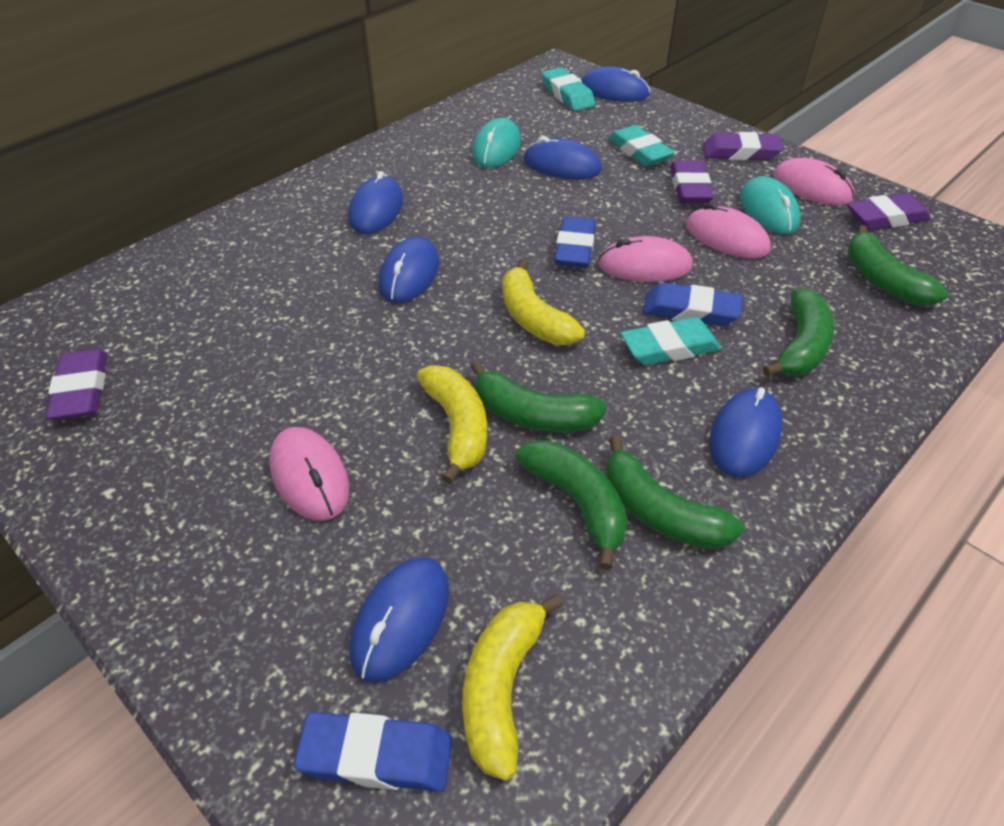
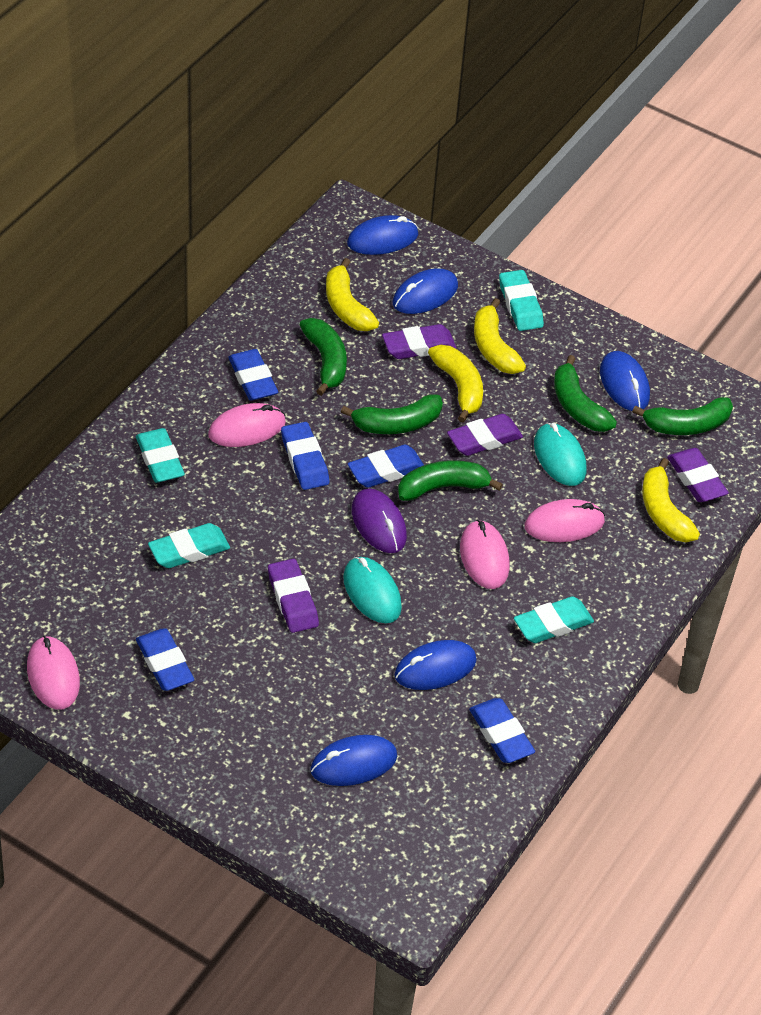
blue eraser: [294,712,452,792] [554,216,596,268] [643,283,742,326] = 3 -> [136,628,194,691] [228,349,278,401] [281,422,329,490] [348,445,424,488] [469,698,535,763] = 5
blue mouse: [348,171,403,234] [350,557,449,683] [379,237,439,303] [523,136,602,179] [581,66,650,102] [709,387,782,477] = 6 -> [311,735,397,786] [347,215,418,255] [393,268,458,314] [395,640,477,690] [600,351,650,411] = 5
purple mouse: none = 0 -> [352,488,407,553] = 1
turquoise eraser: [541,67,595,111] [608,125,675,167] [621,317,721,365] = 3 -> [136,428,185,483] [148,523,230,568] [499,270,544,331] [514,596,594,643] = 4
yellow banana: [417,365,487,484] [462,594,563,781] [503,259,585,345] = 3 -> [326,258,379,331] [428,345,483,423] [474,298,526,374] [642,458,700,542] = 4

